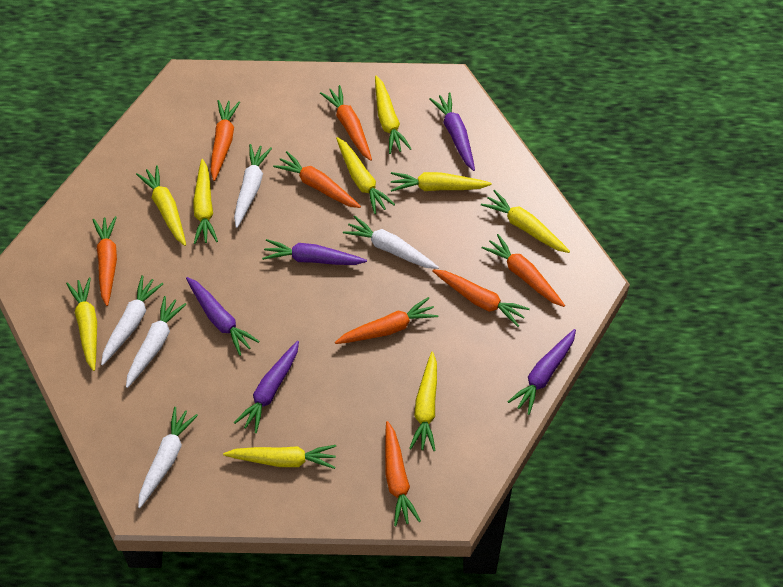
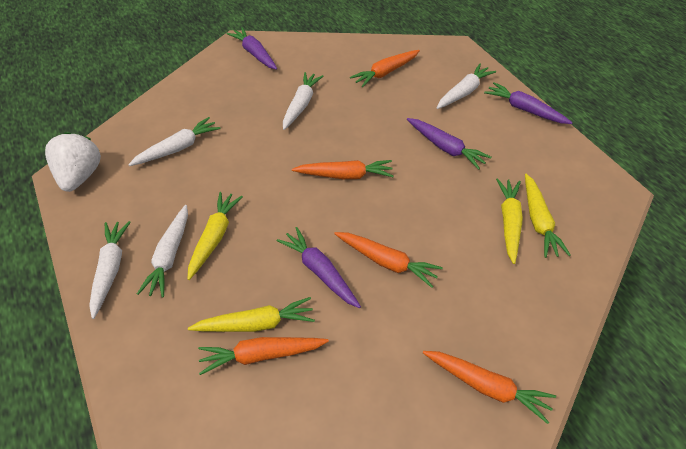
orange carrot: [92,216,117,306] [211,100,240,181] [273,151,361,208] [320,85,372,161] [335,297,438,344] [385,421,421,526] [432,269,530,327] [482,234,565,307] = 8 -> [198,337,329,375] [292,160,393,179] [334,232,443,288] [350,50,420,88] [423,351,556,424] = 5
purple carrot: [186,277,260,356] [234,341,299,433] [262,239,367,265] [429,92,475,171] [507,329,576,415] = 5 -> [227,27,277,70] [277,227,361,308] [407,118,492,170] [484,82,573,124] = 4
white strawberry: none = 0 -> [45,132,101,192] = 1
yellow carrot: [66,278,97,371] [136,165,186,246] [193,159,218,244] [223,445,336,469] [336,137,395,214] [375,76,412,154] [391,172,492,192] [409,352,437,451] [481,190,570,253] = 9 -> [188,192,243,280] [188,297,315,332] [496,179,523,264] [525,174,571,258] = 4

